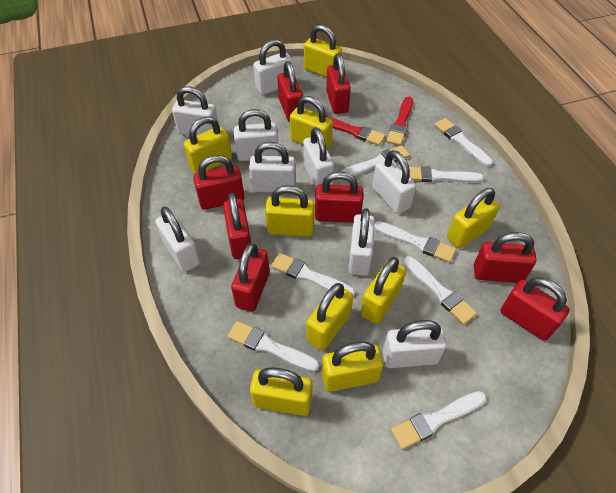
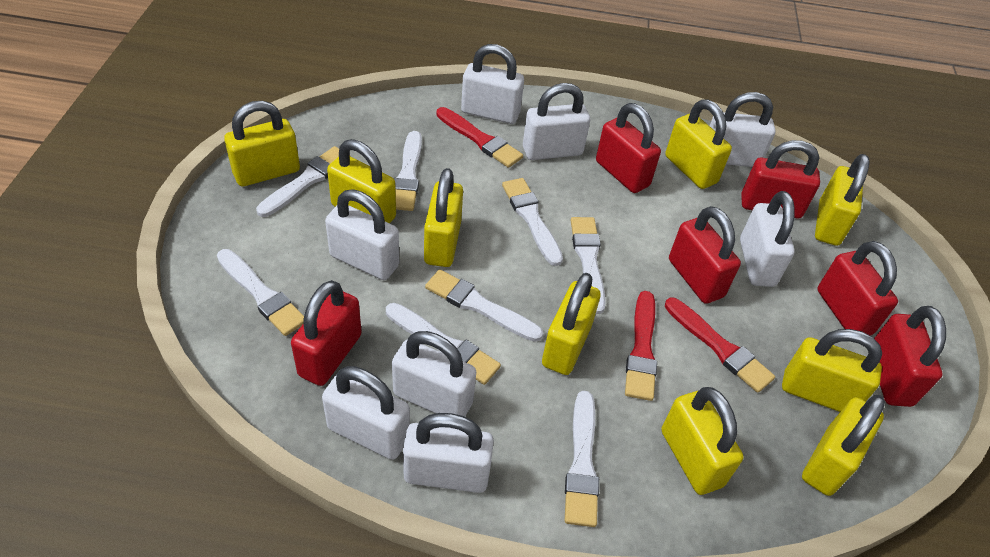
red brush: [326,116,386,146] [386,97,413,146] = 2 -> [436,107,523,168] [625,291,657,401] [665,298,775,393] = 3
red padlock: [193,155,244,210] [223,192,251,259] [231,243,270,311] [278,61,303,122] [315,171,363,223] [326,54,351,114] [474,232,536,283] [501,277,570,341] = 8 -> [291,280,362,386] [596,103,661,193] [669,206,741,304] [741,140,820,218] [817,241,898,335] [874,306,946,407] = 6
white padlock: [156,207,200,272] [172,86,219,136] [234,109,279,161] [249,142,296,192] [253,40,293,95] [303,127,334,189] [348,208,375,276] [373,150,416,214] [383,320,447,368] = 9 -> [322,366,410,460] [325,189,399,280] [392,331,476,417] [403,413,494,493] [461,44,524,124] [523,83,590,160] [710,92,776,167] [740,191,795,287] = 8

